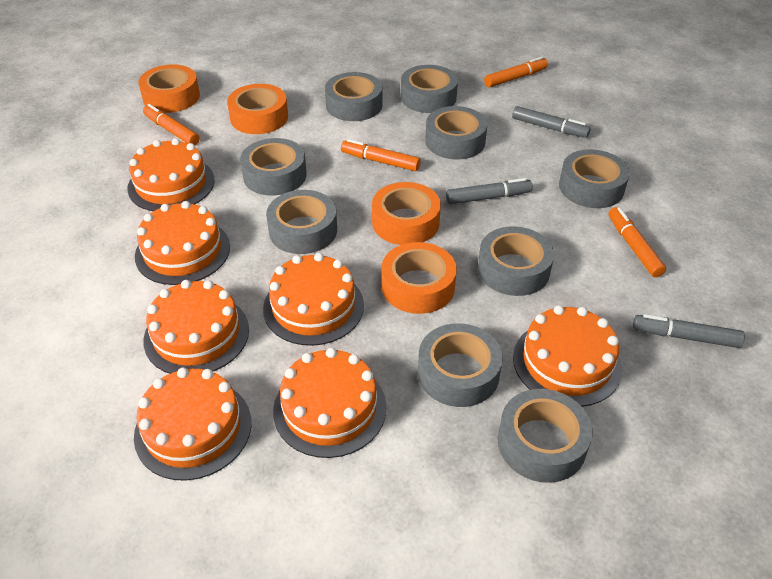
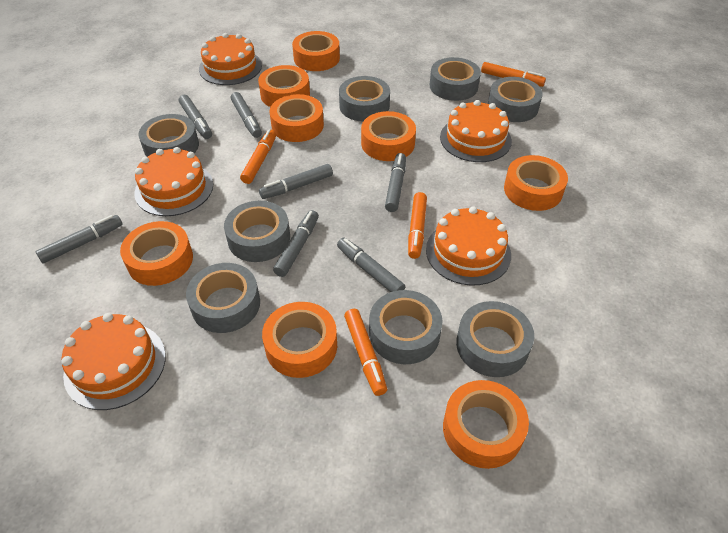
grey marker: [446,178,533,204] [512,106,591,138] [633,314,745,348] = 3 -> [35,215,123,263] [179,95,212,139] [231,92,262,138] [259,164,333,199] [273,210,319,277] [337,238,405,292] [385,153,406,212] = 7
grey tape: [240,138,307,196] [266,190,337,254] [325,72,383,121] [401,65,458,113] [418,323,503,407] [425,106,487,160] [478,226,554,296] [498,389,593,483] [559,149,630,208] = 9 -> [138,114,199,157] [186,263,260,333] [224,201,290,262] [339,76,390,122] [369,290,442,364] [430,57,481,101] [456,301,534,377] [488,77,543,122] = 8
orange cake: [127,138,215,211] [134,367,252,481] [135,201,230,285] [143,280,249,374] [263,253,364,346] [273,348,387,458] [513,305,622,407] = 7 -> [61,313,166,410] [134,147,213,216] [199,33,262,85] [426,207,511,286] [440,100,512,162] = 5
orange tape: [138,64,200,113] [227,84,288,134] [372,182,441,245] [382,242,457,314] = 4 -> [120,221,193,286] [258,65,310,107] [262,302,337,378] [270,94,324,142] [292,31,340,71] [361,111,416,161] [443,380,529,469] [504,155,568,211] = 8

